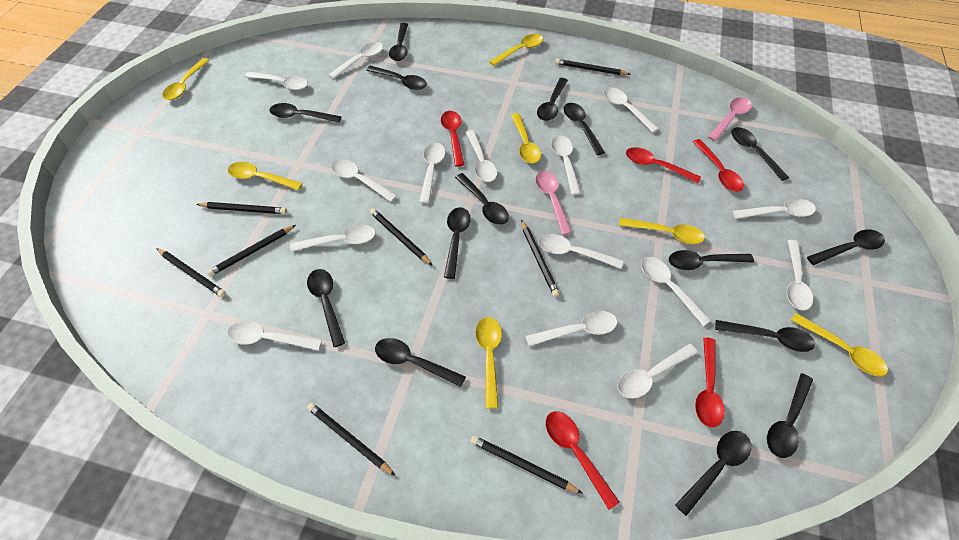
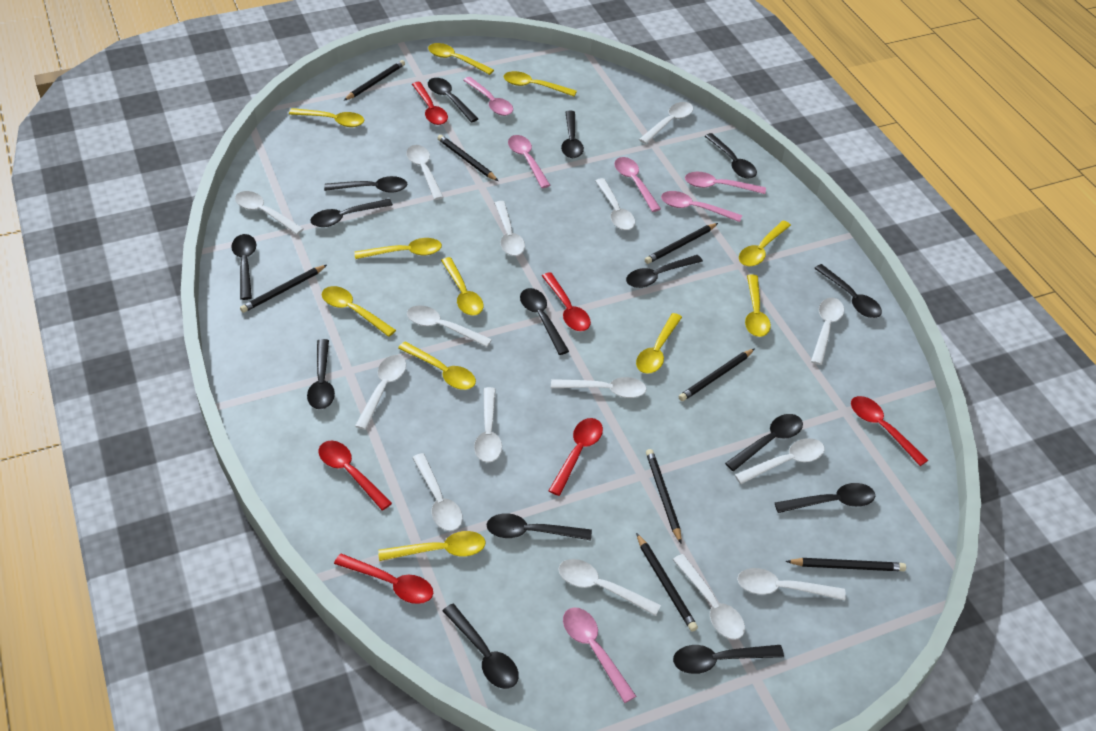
pink spoon: [535,171,572,235] [708,97,752,141] = 2 -> [463,77,513,116] [508,135,550,188] [563,607,636,703] [614,157,661,212] [661,191,742,222] [685,172,766,194] = 6
red spoon: [441,111,464,167] [546,411,620,510] [626,147,701,183] [693,139,744,192] [695,337,725,427] = 5 -> [319,441,392,510] [334,554,433,604] [412,82,448,125] [542,272,591,331] [549,418,603,496] [851,396,928,466] = 6
yellow spoon: [162,58,209,100] [228,162,303,190] [475,317,502,409] [489,34,543,66] [511,113,541,163] [619,218,705,244] [791,313,888,376] = 7 -> [289,108,364,127] [322,286,396,337] [354,238,442,259] [378,531,486,561] [398,342,476,390] [428,43,494,75] [441,257,483,316] [504,71,577,96] [636,313,682,374] [739,220,791,267] [745,275,771,337] = 11

